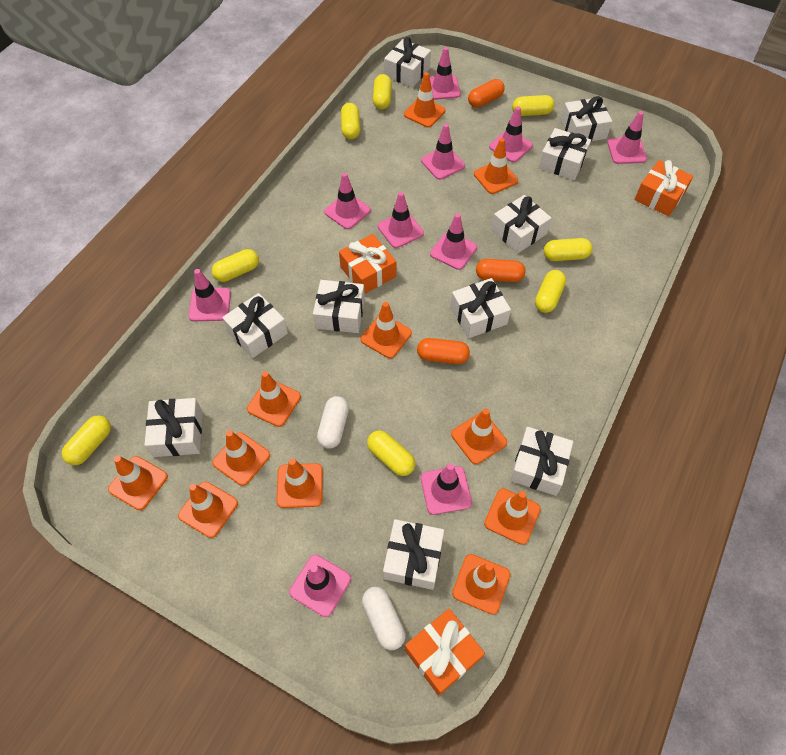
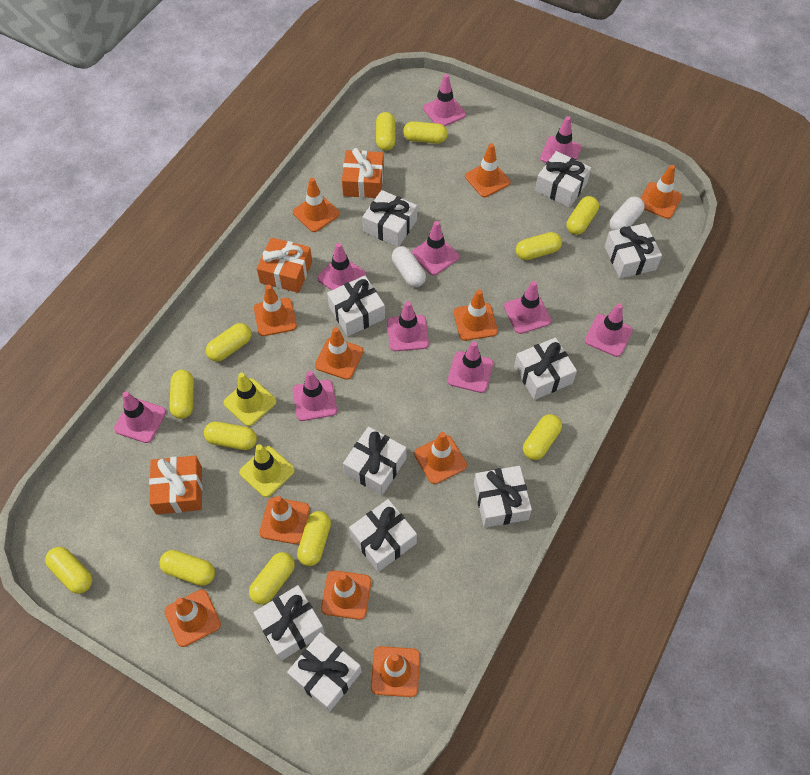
orange capsule: [417,338,470,364] [468,79,505,108] [476,259,526,282] = 3 -> none = 0
yellow capsule: [62,415,111,465] [212,249,259,282] [341,103,360,139] [367,430,415,476] [373,74,392,109] [512,95,555,116] [535,270,566,313] [544,238,593,261] = 8 -> [45,547,93,594] [159,550,215,586] [169,370,194,419] [204,422,257,450] [206,323,252,362] [249,552,295,605] [297,511,331,566] [376,112,396,151] [403,121,448,144] [516,232,562,260] [523,414,562,460] [567,196,599,235] = 12
yellow traffic cone: none = 0 -> [223,372,277,426] [239,444,295,497] = 2

